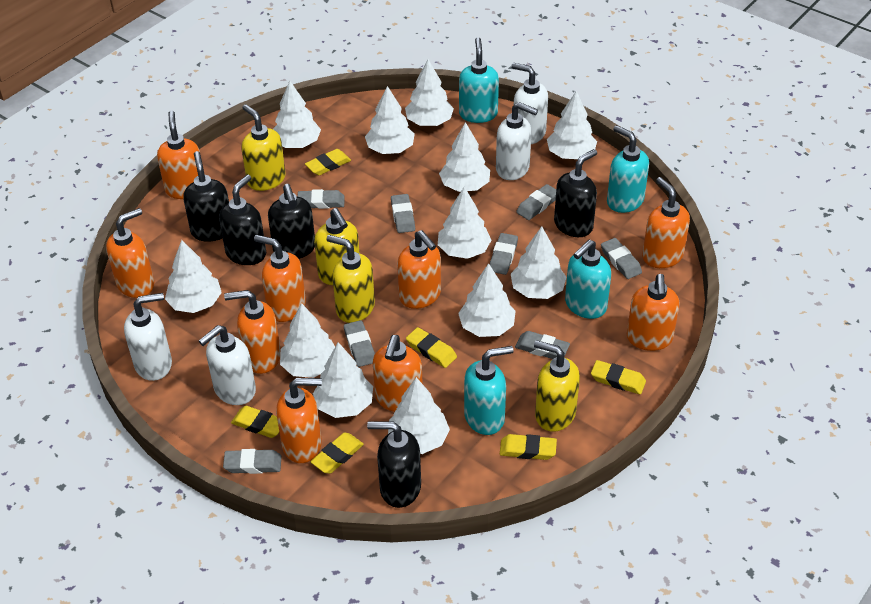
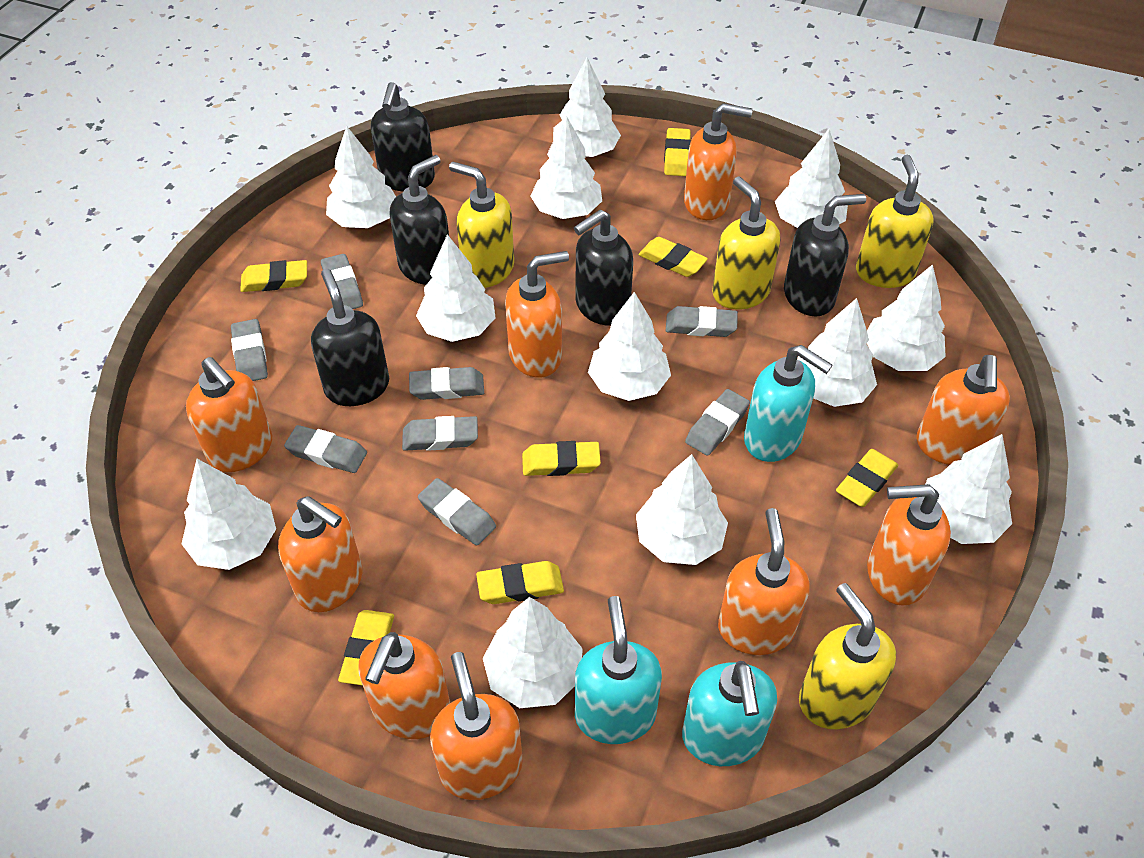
turquoise soap dispenser: [459,37,499,123] [464,346,513,435] [565,240,611,319] [607,125,649,213] = 4 -> [575,596,662,744] [682,661,777,766] [744,345,832,462] = 3
white soap dispenser: [124,293,172,381] [199,325,256,405] [496,102,538,180] [511,63,548,144] = 4 -> none = 0
yellow eraser: [231,406,279,438] [305,149,351,175] [310,433,364,474] [406,327,457,368] [500,434,557,460] [591,360,646,394] = 6 -> [240,260,307,292] [338,610,394,686] [476,561,564,604] [522,441,601,476] [638,237,708,277] [664,128,691,176] [836,449,898,507] = 7

